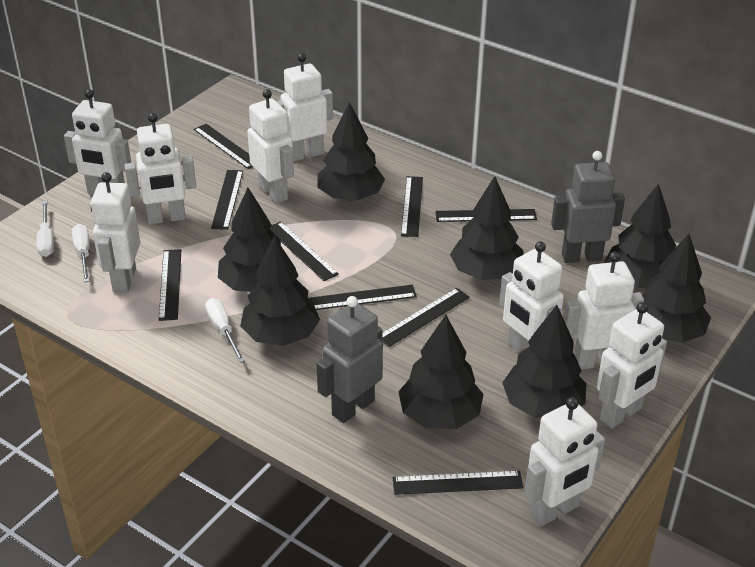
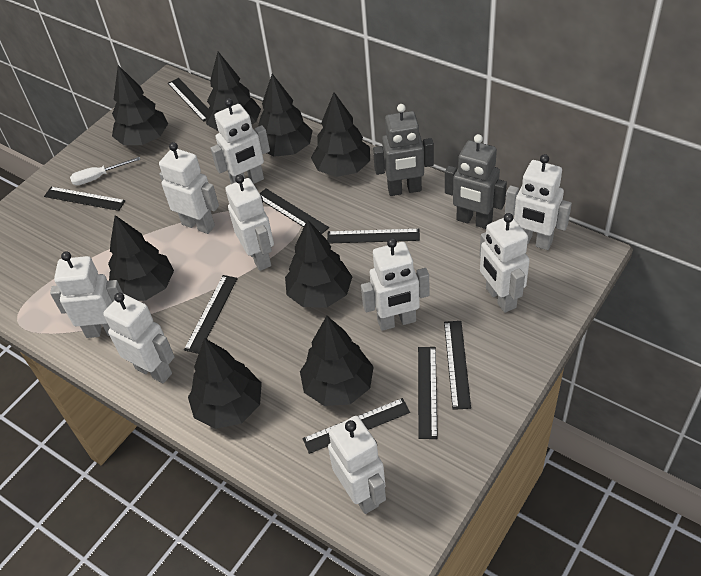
black ruler: [159,249,181,321] [194,124,253,169] [211,170,243,230] [270,221,339,281] [308,285,417,310] [382,288,470,347] [392,471,523,495] [401,176,423,237] [435,209,537,222] = 9 -> [44,187,126,211] [168,78,208,122] [184,275,238,354] [260,189,329,234] [303,398,410,454] [327,229,420,243] [418,347,438,439] [444,321,471,410] = 8
white screwdriver: [36,201,54,257] [72,224,90,282] [205,298,245,363] = 3 -> [70,157,140,186] = 1

